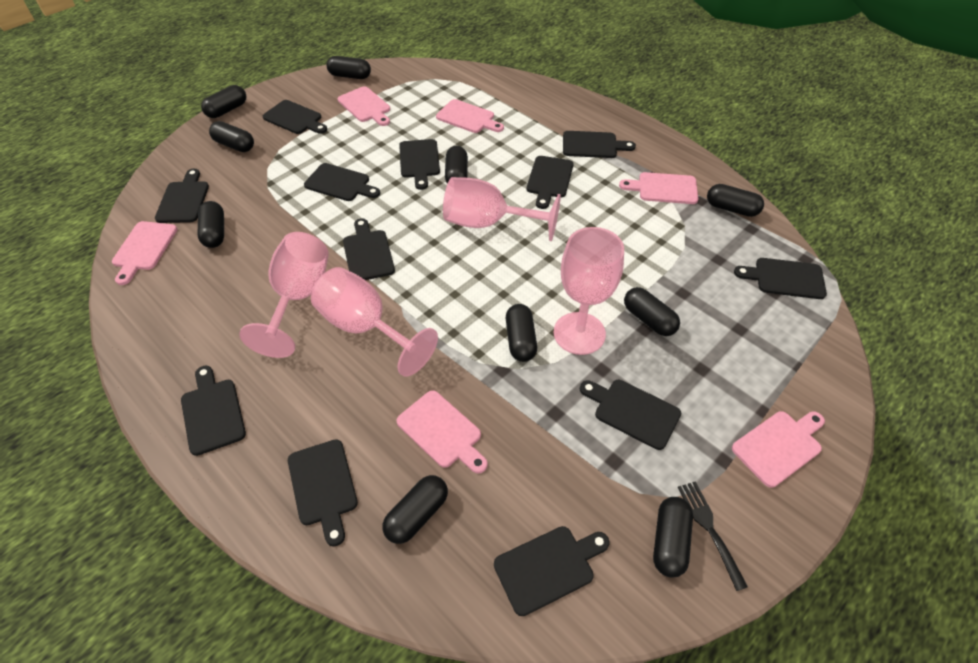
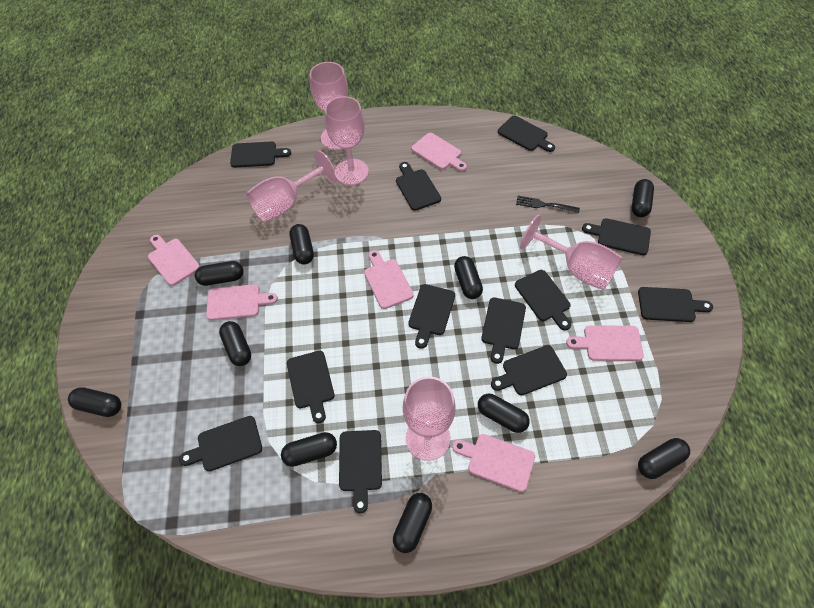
pink goblet: [239,232,329,358] [311,267,438,377] [443,177,561,241] [554,227,624,355] = 4 -> [246,150,337,223] [310,62,348,150] [325,96,369,185] [403,376,456,461] [520,215,623,290] = 5

